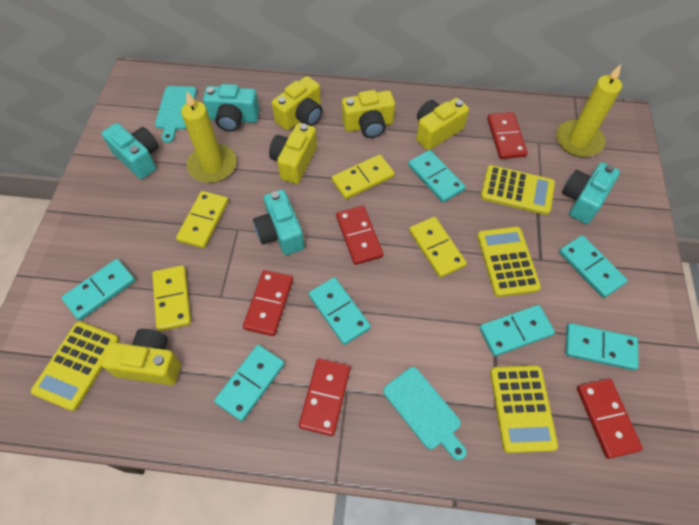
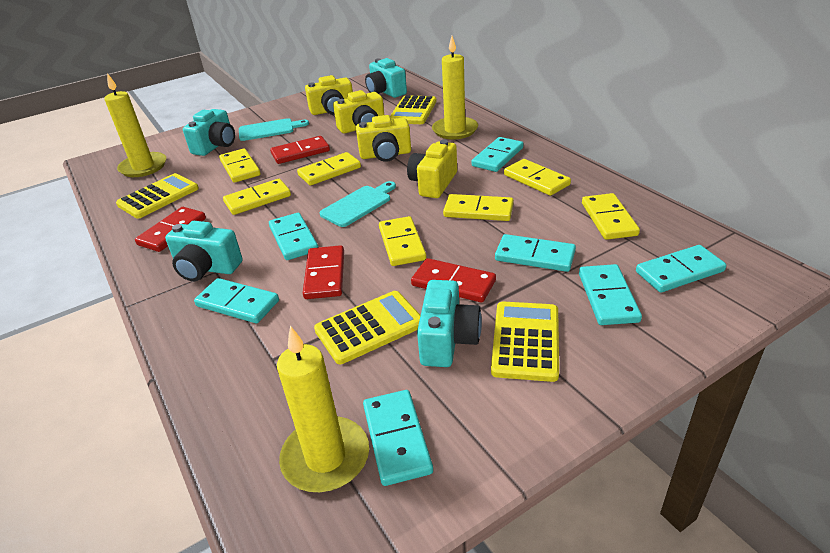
red domino: [243,270,293,336] [299,358,351,436] [336,206,383,265] [487,112,528,159] [577,379,643,459] = 5 -> [135,207,206,252] [270,136,330,164] [303,245,344,299] [411,258,496,303] = 4
yellow camera: [101,329,181,385] [269,123,317,184] [272,76,322,130] [342,90,395,138] [416,98,469,150] = 5 -> [305,75,353,115] [333,90,384,133] [356,115,411,162] [407,140,457,198] = 4
yellow candle: [181,91,236,183] [556,64,622,157] = 2 -> [104,73,166,177] [277,326,369,492] [432,36,478,139] = 3
yellow domino: [152,265,191,331] [176,191,229,248] [332,155,395,199] [409,217,467,278] = 4 -> [219,148,261,183] [223,179,291,215] [297,152,361,186] [379,216,426,266] [443,194,514,221] [504,159,571,196] [582,193,640,240] = 7

